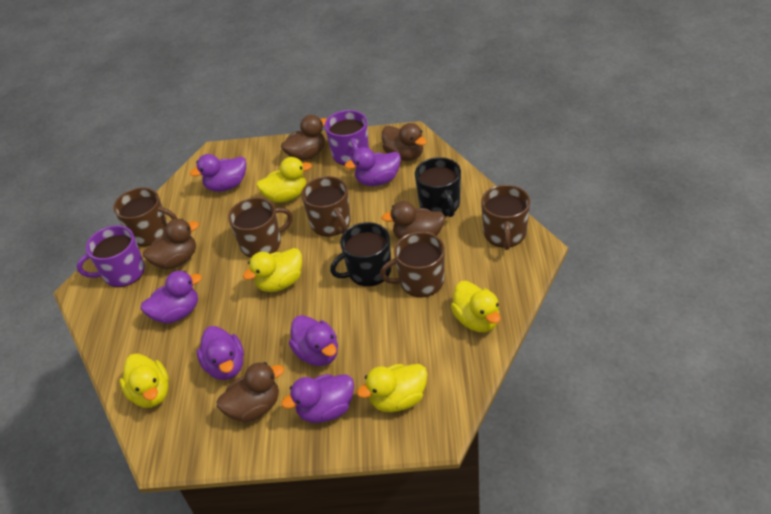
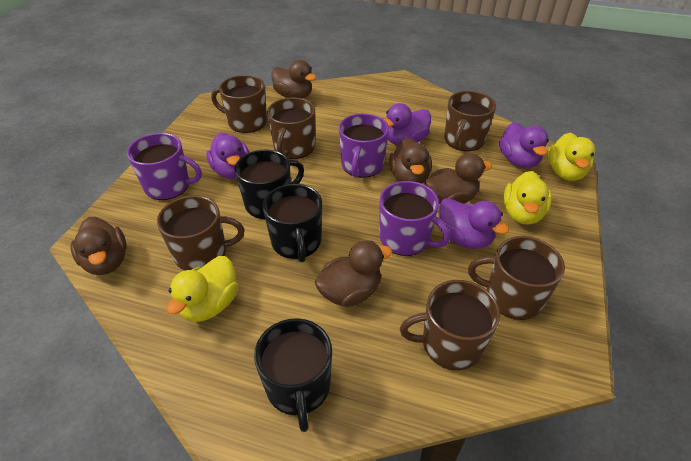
black mug: [330,222,391,287] [415,157,461,217] = 2 -> [235,150,304,219] [254,318,332,432] [263,184,322,263] = 3
brown mug: [113,187,178,247] [228,197,293,258] [301,176,351,236] [380,232,445,297] [481,185,530,250] = 5 -> [157,195,244,271] [211,75,267,133] [267,98,315,159] [400,280,500,370] [444,91,496,151] [468,236,565,320] = 6
purple duck: [141,271,202,323] [190,154,246,192] [197,326,244,380] [281,374,354,423] [289,315,338,366] [345,147,401,186] = 6 -> [206,132,249,179] [384,103,431,145] [439,198,509,249] [499,122,549,169] = 4
purple mug: [77,225,145,287] [325,110,369,165] = 2 -> [127,133,202,200] [339,113,389,178] [380,181,450,256] = 3
yellow duck: [119,353,169,408] [243,248,302,292] [256,157,312,202] [357,364,428,412] [451,281,501,332] = 5 -> [167,256,238,322] [503,171,552,225] [548,133,595,181] = 3

